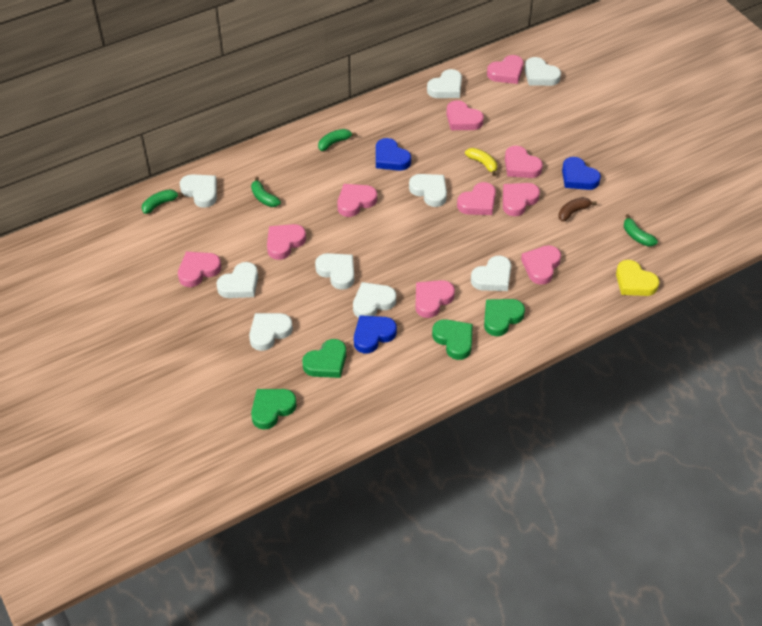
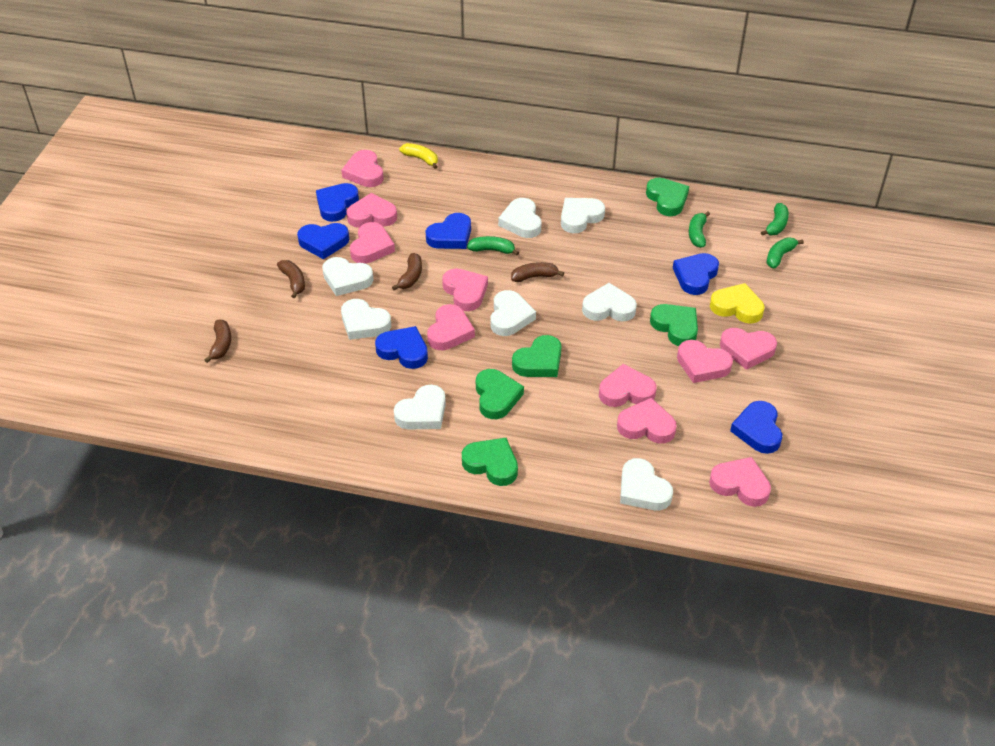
blue heart: [354,315,397,353] [376,138,411,171] [562,157,601,190] = 3 -> [297,223,349,259] [316,183,359,222] [375,326,428,369] [426,213,471,249] [673,253,719,295] [730,401,782,454] = 6
brown banana: [558,197,597,222] = 1 -> [204,319,231,363] [277,260,305,298] [392,253,422,290] [511,262,564,282] = 4
green heart: [251,389,297,430] [302,339,346,378] [432,319,473,360] [484,299,525,336] = 4 -> [462,438,518,486] [476,369,524,419] [512,335,562,377] [646,178,689,216] [650,304,698,346] = 5
white heart: [180,174,217,208] [216,262,258,298] [249,313,293,351] [315,253,354,290] [353,282,396,318] [409,174,447,207] [427,69,462,98] [471,256,511,291] [525,57,561,86] = 9 -> [322,257,374,296] [341,299,391,340] [394,385,446,430] [490,290,536,336] [498,198,541,238] [561,198,605,233] [582,283,637,322] [620,458,673,510] = 8

